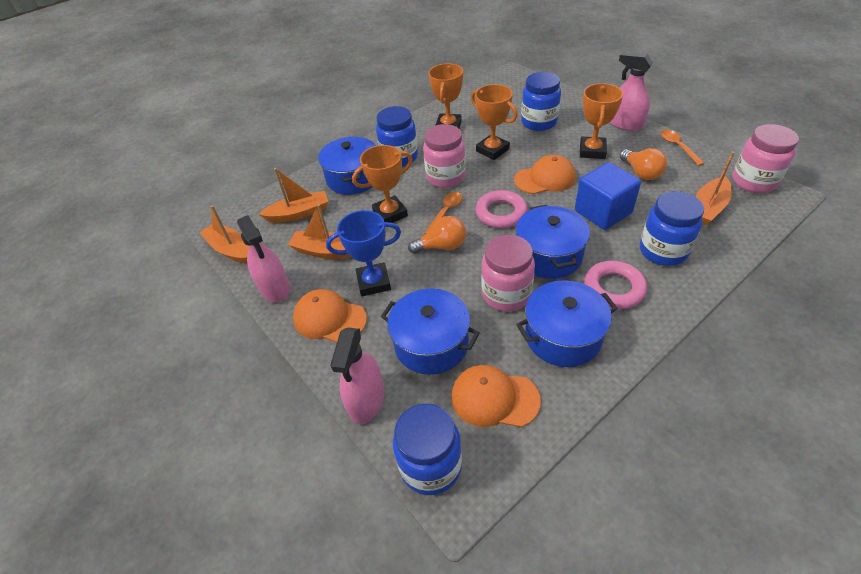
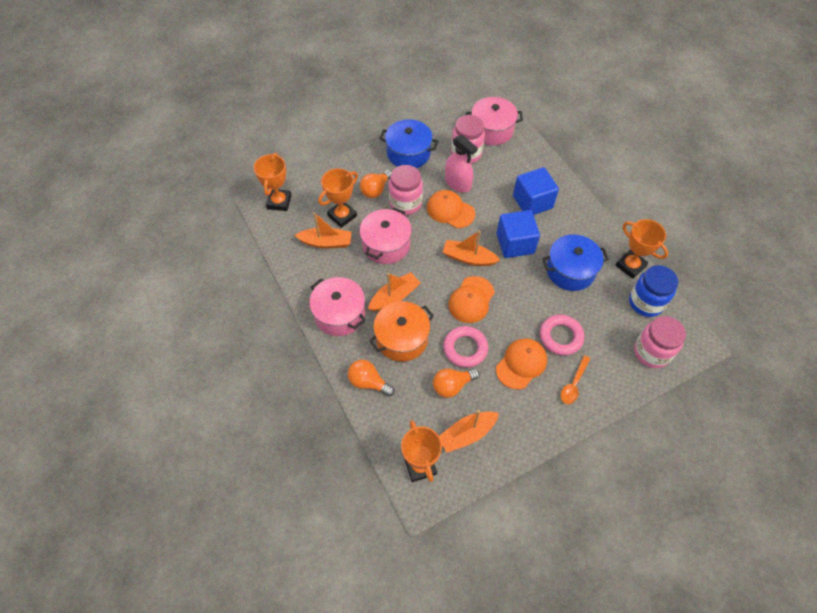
blue cube: [575,162,641,230] = 1 -> [497,210,540,258] [513,167,559,215] = 2
blue jar: [376,106,418,167] [393,404,462,495] [521,72,561,131] [640,191,704,266] = 4 -> [629,265,678,317] = 1
blue pot: [318,137,376,195] [381,289,480,375] [516,205,590,279] [516,280,618,367] = 4 -> [379,119,438,168] [542,234,609,291] = 2
blue trophy: [326,210,401,296] = 1 -> none = 0
orange light bulb: [408,216,466,254] [620,148,667,180] = 2 -> [348,360,395,397] [360,170,392,198] [433,369,480,398] = 3
orange pot: none = 0 -> [369,301,434,362] = 1
orange spoon: [424,192,462,235] [661,130,705,166] = 2 -> [561,355,590,404] = 1
pink pot: none = 0 -> [309,277,366,336] [359,207,412,264] [466,97,523,146] = 3
pink spray bottle: [237,215,290,302] [330,328,384,424] [610,52,653,131] = 3 -> [445,135,478,192] = 1

